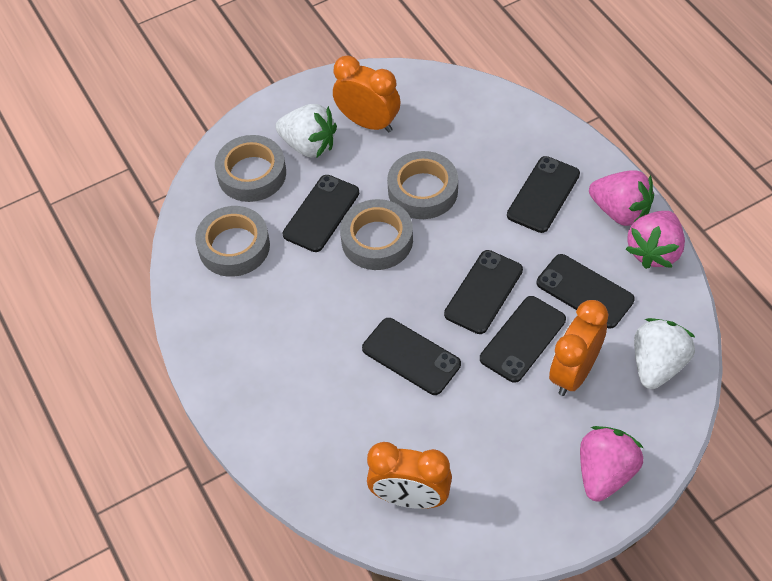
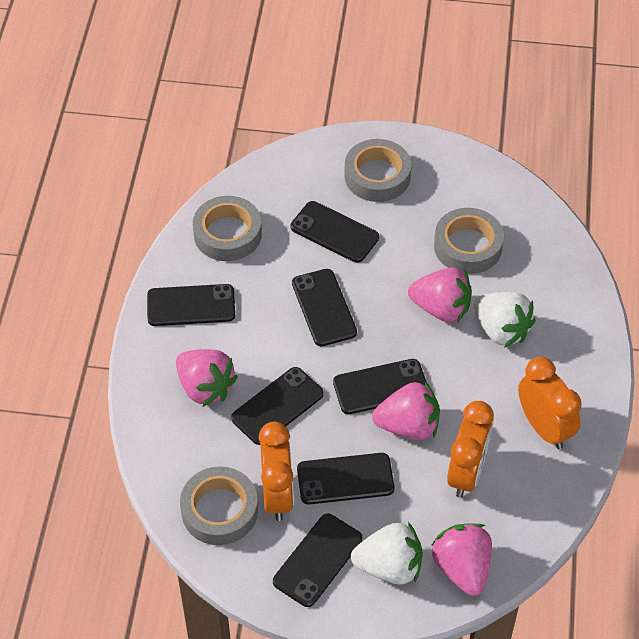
black phone: [283,175,359,252] [362,318,461,395] [444,250,523,334] [480,296,566,383] [507,156,580,233] [537,254,635,329] = 6 -> [147,284,235,326] [231,367,324,445] [273,514,362,607] [291,201,379,263] [292,269,357,346] [297,453,394,504] [333,359,426,414] = 7
pink strawberry: [580,426,643,502] [589,170,654,226] [626,211,685,269] = 3 -> [176,349,238,407] [372,381,440,440] [408,267,472,323] [431,523,492,596] = 4

